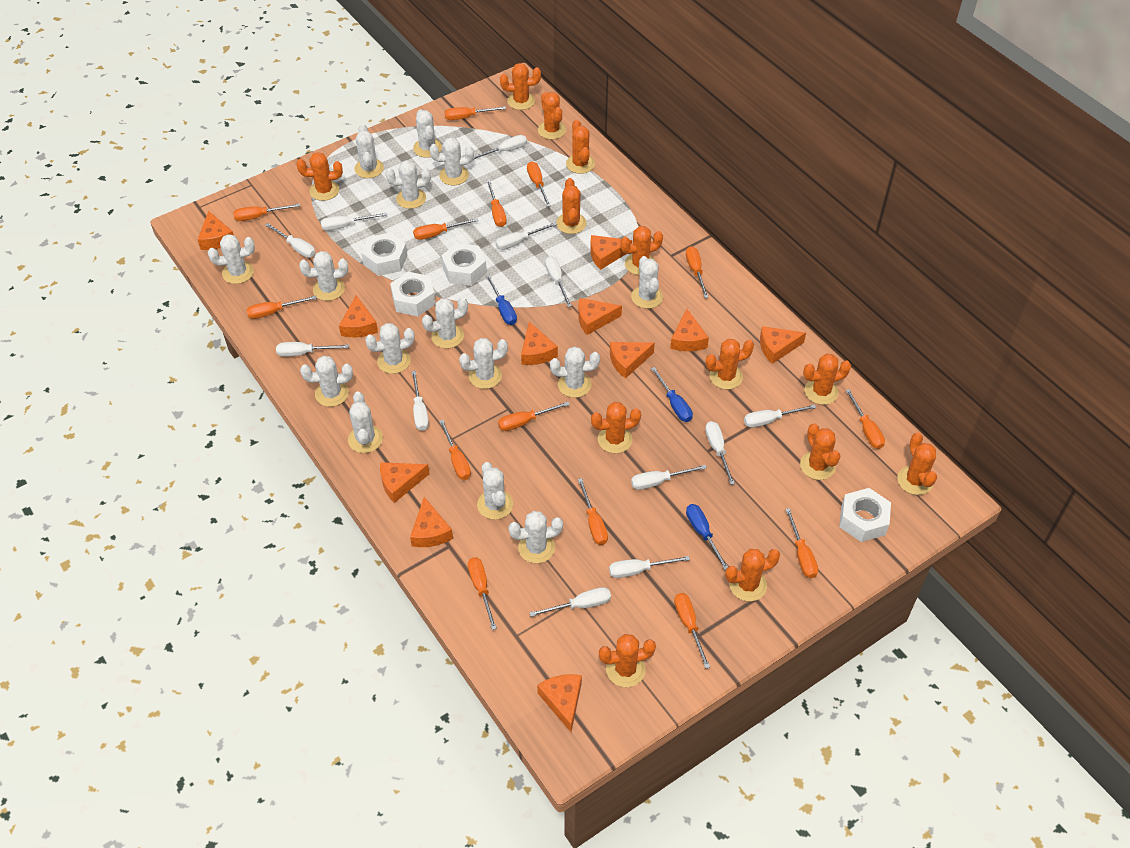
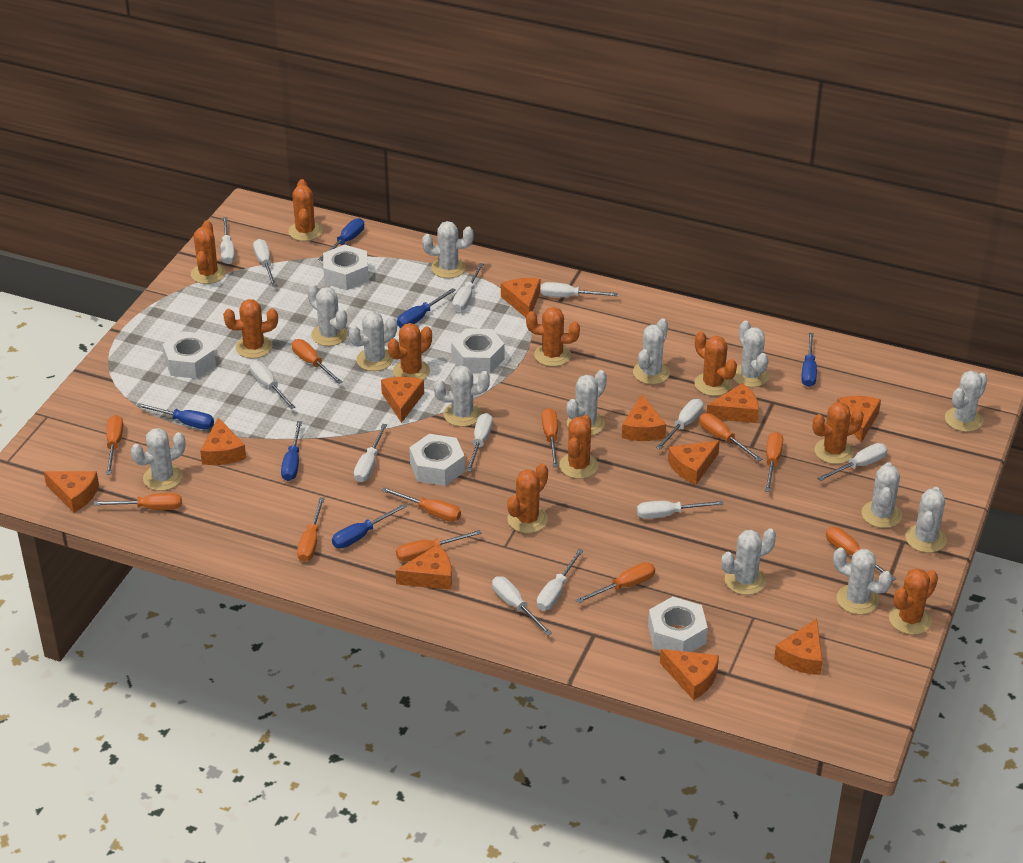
blue screwdriver: [486,275,517,325] [651,367,693,422] [686,504,728,570] = 3 -> [137,403,214,429] [281,421,302,481] [318,218,364,261] [332,504,407,548] [397,288,456,328] [801,333,817,387] = 6
orange cactus: [297,152,343,201] [500,63,541,110] [538,92,566,139] [556,178,586,234] [566,120,595,174] [591,402,641,453] [599,634,656,687] [620,226,663,275] [705,339,754,390] [725,549,780,601] [800,423,841,480] [803,354,851,405] [897,433,937,495] = 13 -> [191,220,226,284] [223,299,278,359] [288,179,323,241] [388,323,432,379] [507,463,548,533] [526,307,580,367] [559,415,598,479] [694,331,737,396] [812,402,864,464] [889,568,938,635] = 10
orange screwdriver: [233,204,300,221] [246,296,317,319] [413,218,479,240] [439,420,471,480] [445,107,506,120] [468,557,497,630] [487,180,507,227] [498,402,570,431] [527,162,551,207] [578,478,608,545] [674,593,710,669] [686,246,709,298] [785,508,818,578] [845,389,885,449] = 14 -> [94,493,182,510] [106,415,123,475] [292,339,342,384] [297,497,325,562] [381,487,461,522] [396,530,481,562] [542,408,558,467] [576,562,655,603] [699,413,762,461] [765,432,783,492] [826,527,896,581] = 11
white cactus: [208,234,255,284] [299,251,348,301] [300,356,353,407] [348,392,383,453] [354,124,384,178] [365,323,415,374] [385,160,431,209] [413,109,442,158] [422,298,468,349] [430,137,474,185] [459,338,508,389] [477,462,513,520] [509,511,563,563] [550,346,600,398] [631,256,663,309] = 15 -> [131,428,186,491] [307,284,348,346] [349,312,397,371] [422,221,473,278] [434,365,490,427] [567,370,607,436] [633,318,670,384] [721,528,776,595] [733,320,769,387] [833,548,892,615] [862,462,902,528] [905,487,947,553] [945,370,987,432] = 13
white nut: [362,232,407,276] [390,272,436,316] [441,243,487,286] [839,488,891,542] = 4 -> [163,331,216,379] [323,245,369,290] [409,434,465,486] [451,328,505,374] [648,596,708,652] = 5

